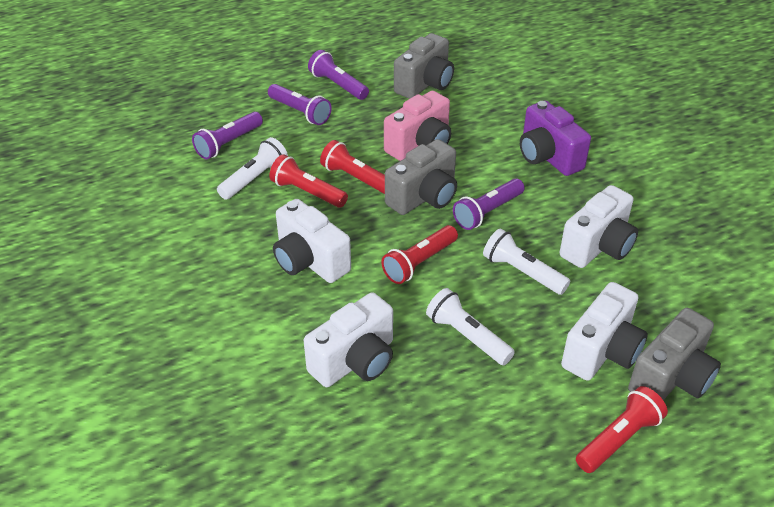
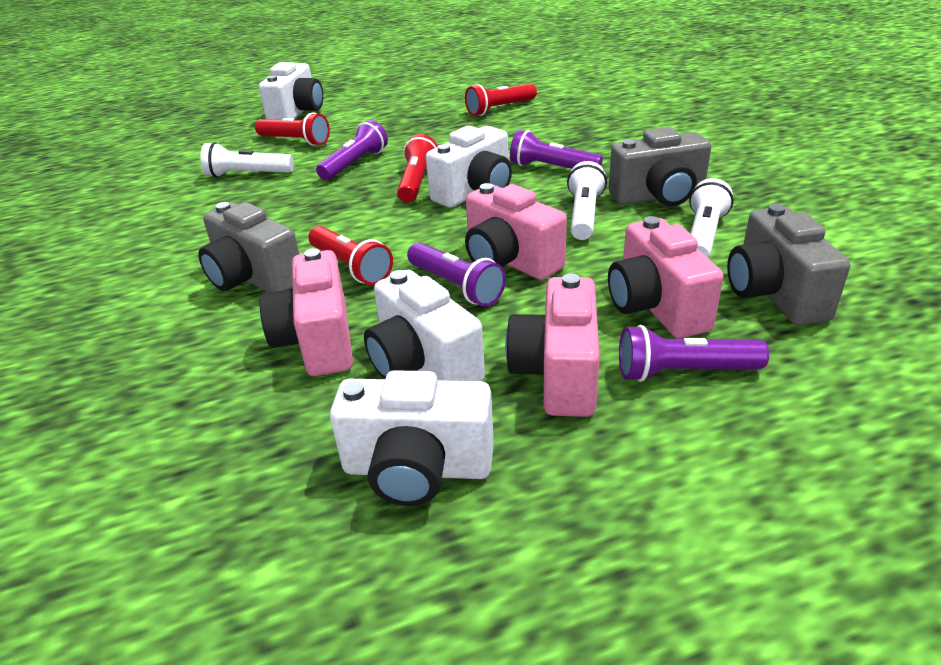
pink camera: [384,91,451,161] = 1 -> [259,248,353,376] [465,183,567,280] [505,273,600,417] [608,216,724,338] = 4
purple camera: [520,101,591,176] = 1 -> none = 0

